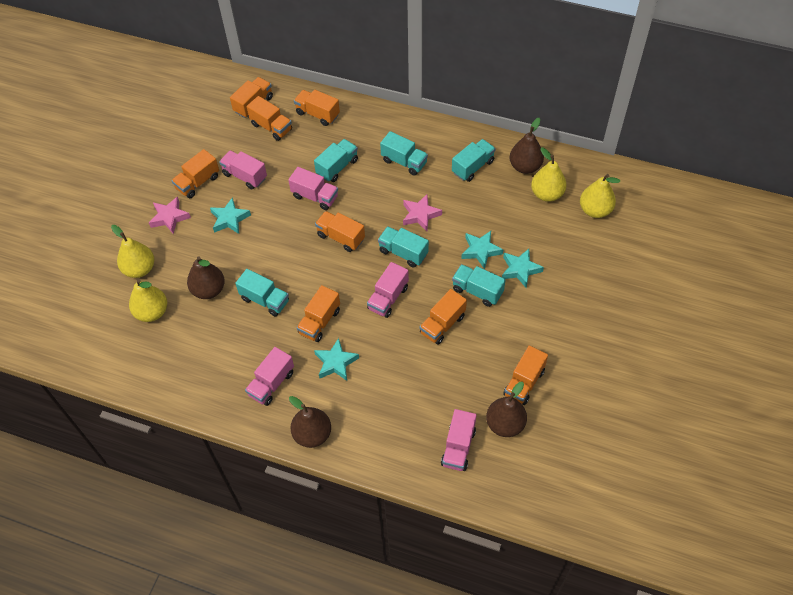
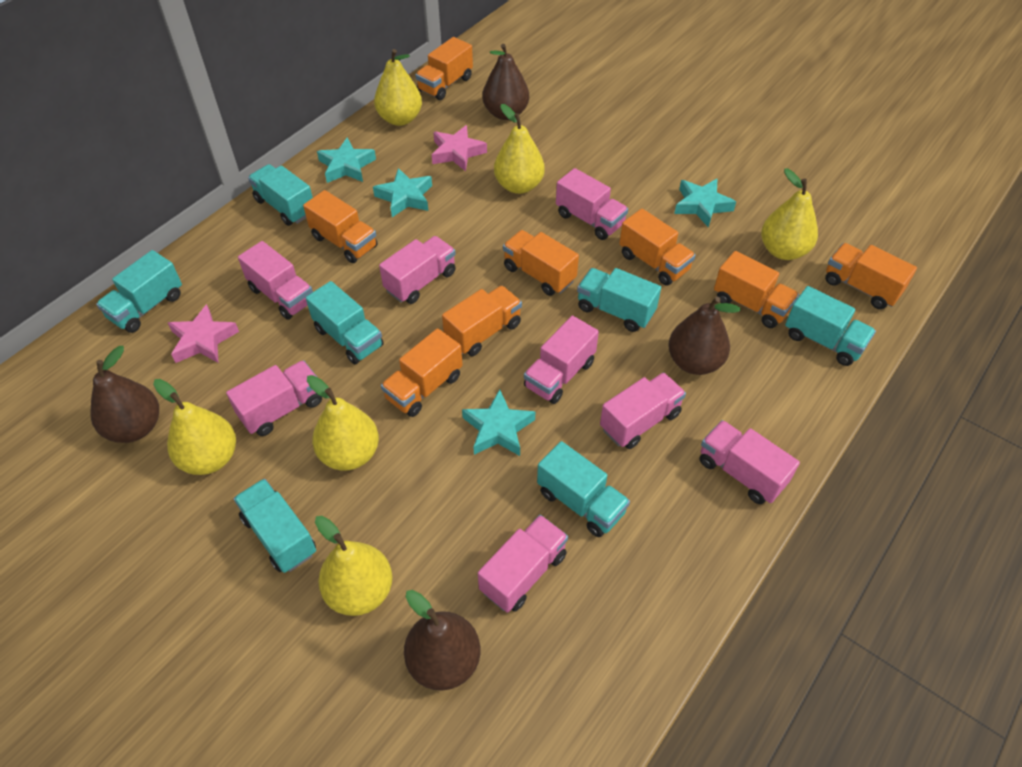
pink truck: [219,150,267,190] [245,347,294,406] [288,167,338,210] [367,262,409,318] [441,409,477,471] = 5 -> [226,360,322,436] [238,241,313,320] [379,236,456,304] [478,515,568,613] [524,316,599,404] [556,168,628,240] [600,372,686,449] [700,420,800,504] = 8
turquoise truck: [235,269,289,316] [314,139,358,182] [378,226,429,267] [380,131,428,176] [452,139,496,182] [452,264,506,307] = 6 -> [96,250,182,333] [233,479,316,573] [248,164,313,226] [306,281,384,364] [537,441,630,537] [577,268,661,332] [785,286,876,366] = 7
yellow pear: [111,225,154,278] [129,279,167,322] [531,148,567,202] [580,174,620,218] = 4 -> [153,379,236,475] [307,375,379,470] [315,516,393,616] [374,49,422,126] [494,104,545,194] [761,169,818,260] = 6

